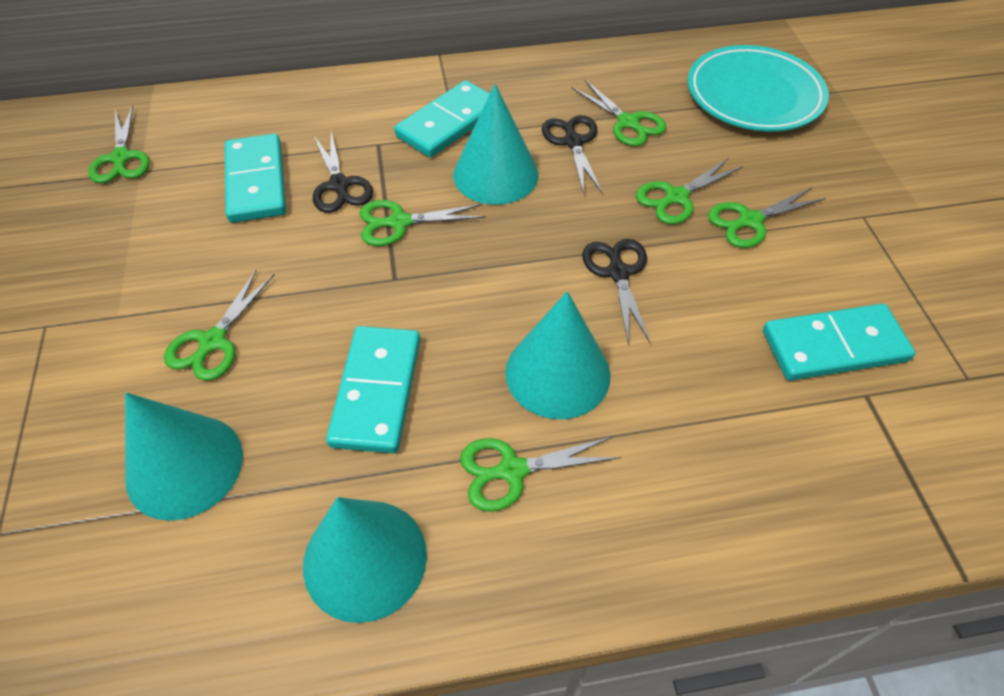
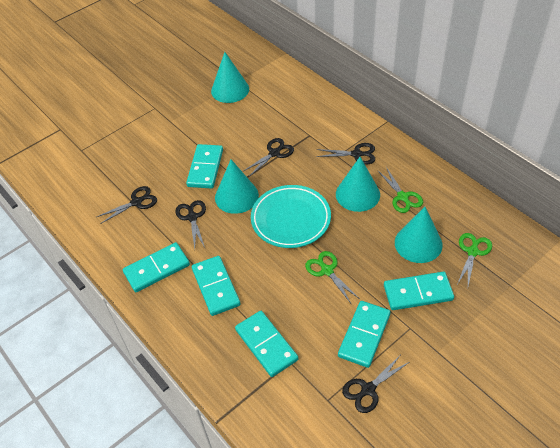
black scissors: [313,132,373,213] [542,115,603,194] [582,239,651,345] = 3 -> [97,186,157,224] [175,200,206,248] [242,138,294,177] [317,143,375,165] [342,356,409,413] = 5
green scissors: [88,105,150,183] [164,269,275,381] [360,200,486,246] [460,436,621,512] [572,80,666,147] [636,158,743,225] [708,188,826,248] = 7 -> [305,251,360,303] [377,167,423,213] [457,233,492,286] = 3
turquoise domino: [225,134,286,223] [326,326,420,453] [394,80,490,158] [763,304,916,381] = 4 -> [123,242,190,292] [186,144,223,189] [192,256,241,316] [235,311,298,377] [338,301,391,368] [384,272,454,310] = 6

